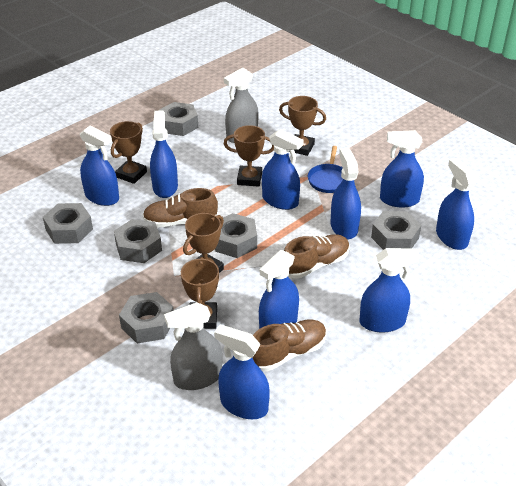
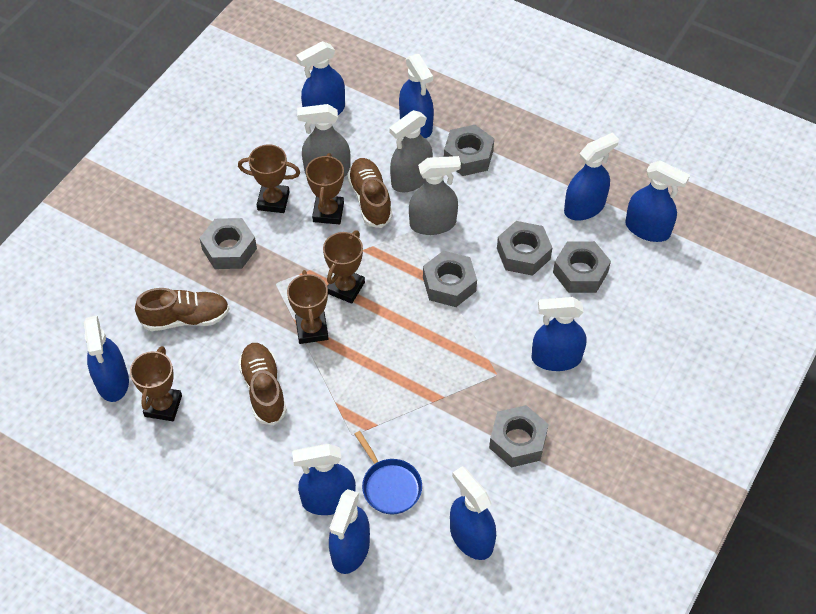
grey spray bottle: [164,302,222,390] [224,68,258,143] = 2 -> [297,104,351,177] [389,110,433,192] [409,156,461,235] = 3

